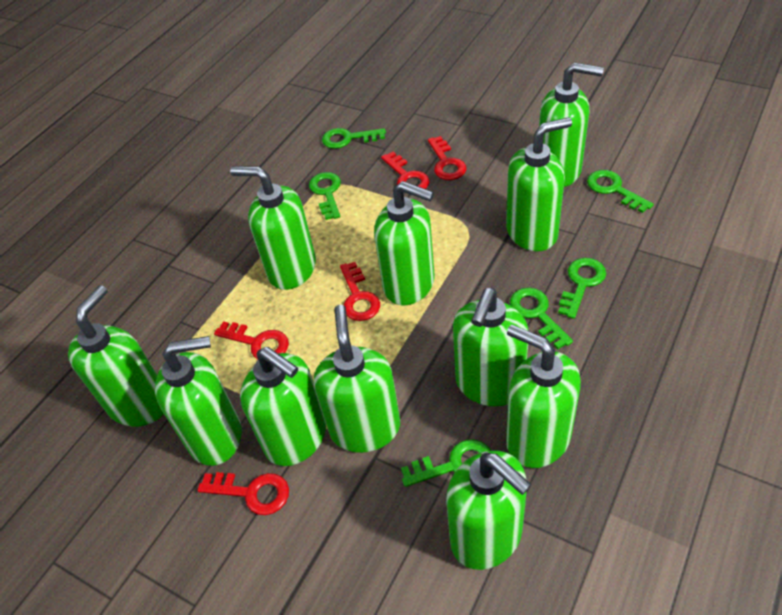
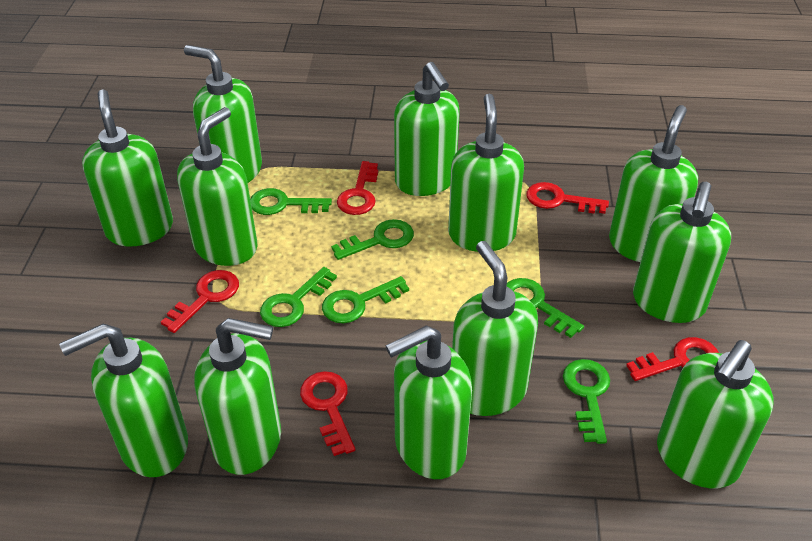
green soap dispenser: [68,285,164,427] [155,336,242,466] [230,166,316,290] [240,347,326,466] [314,305,400,453] [374,181,435,306] [446,450,531,570] [453,288,528,407] [506,117,572,251] [506,324,581,468] [539,62,604,187] = 11 -> [59,324,188,477] [82,89,173,247] [177,107,258,266] [184,45,262,183] [194,318,281,475] [386,325,472,479] [394,62,460,196] [448,94,524,252] [452,241,538,416] [609,105,698,262] [633,182,731,323] [657,340,774,488] = 12

